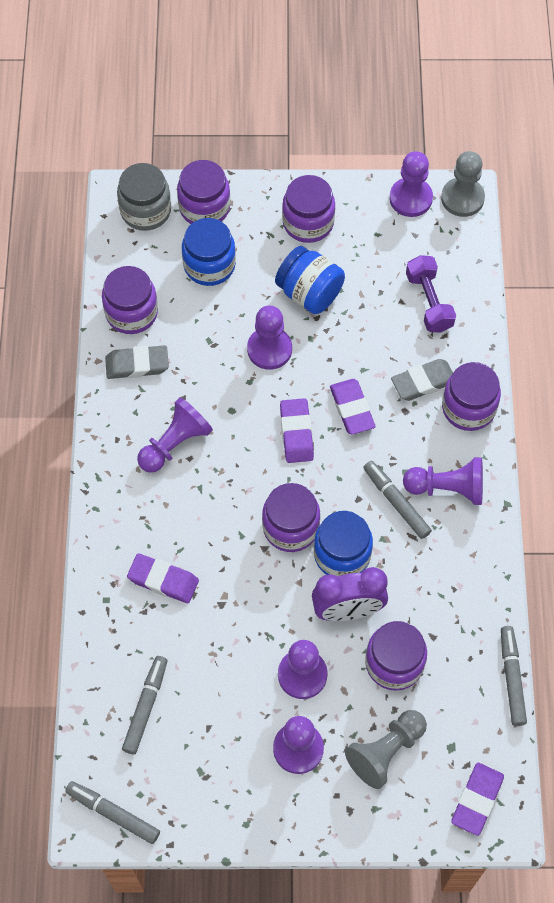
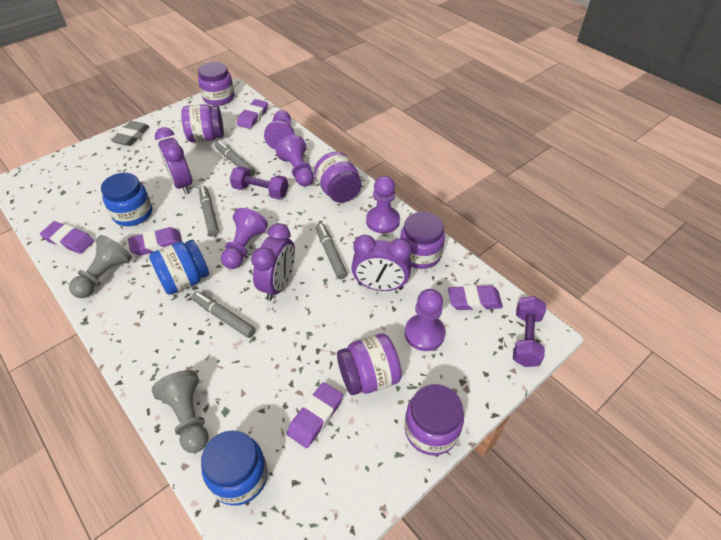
grey eraser: [105,345,169,379] [391,359,453,401] = 2 -> [111,121,150,146] = 1
grey jar: [117,163,171,231] = 1 -> none = 0
purple clock: [312,567,388,621] = 1 -> [155,127,192,194] [251,223,295,301] [352,235,412,291] = 3
purple dumbbell: [406,255,456,333] = 1 -> [230,166,288,199] [513,296,546,367] = 2
purple eraser: [127,553,199,603] [280,398,314,463] [330,379,375,435] [451,763,504,836] = 4 -> [40,221,94,254] [128,227,182,256] [237,99,268,129] [287,382,343,448] [448,285,503,311] = 5
purple pawn: [137,397,213,473] [247,305,292,370] [273,716,324,774] [278,640,328,699] [390,151,433,217] [403,457,483,505] = 6 -> [221,208,268,269] [264,110,294,150] [276,135,314,186] [366,176,400,233] [405,289,445,351] = 5

